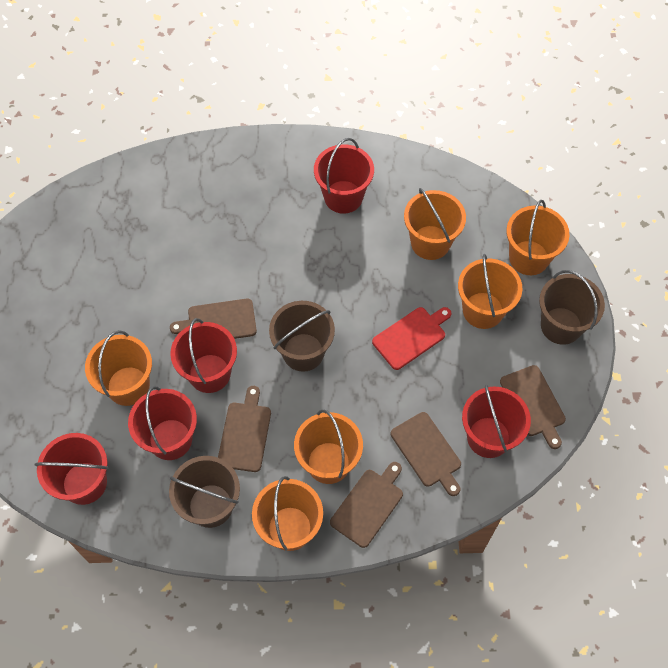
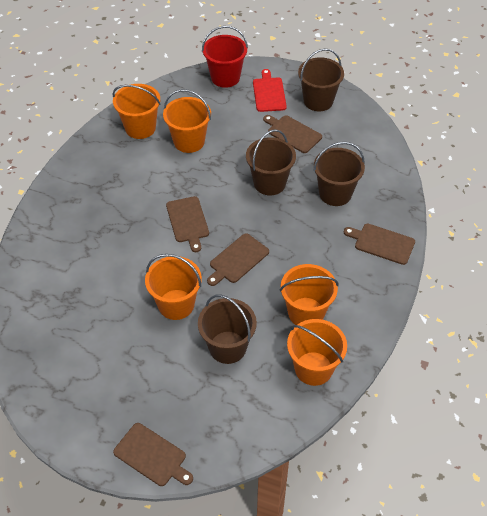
brown bucket: [169,456,240,528] [269,301,335,372] [539,270,605,345] = 3 -> [198,295,257,364] [246,129,296,195] [298,49,344,111] [313,142,365,206] = 4
orange bucket: [85,330,152,406] [252,476,323,551] [294,409,363,484] [404,188,466,260] [458,254,522,329] [506,200,570,275] = 6 -> [113,84,160,139] [145,254,202,320] [163,89,211,153] [280,264,339,325] [287,319,347,386] = 5
red bucket: [35,433,109,505] [128,386,197,460] [170,318,237,393] [314,138,374,214] [462,384,531,458] = 5 -> [202,26,248,88] = 1

